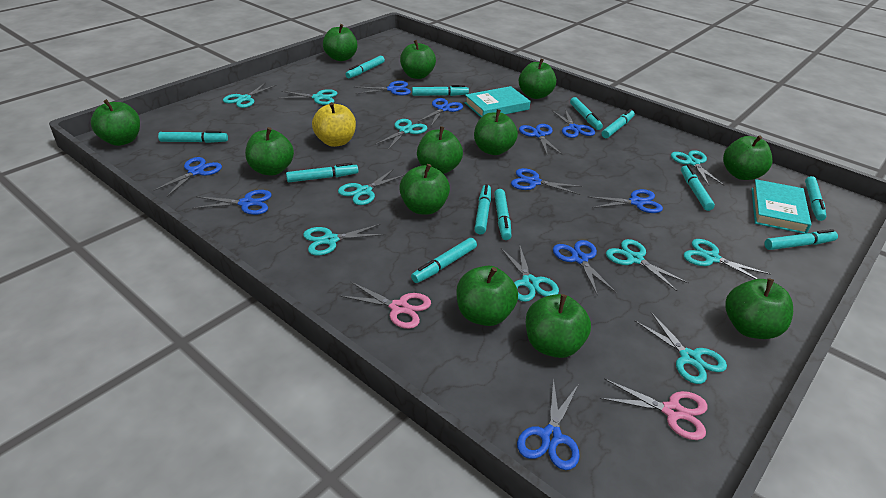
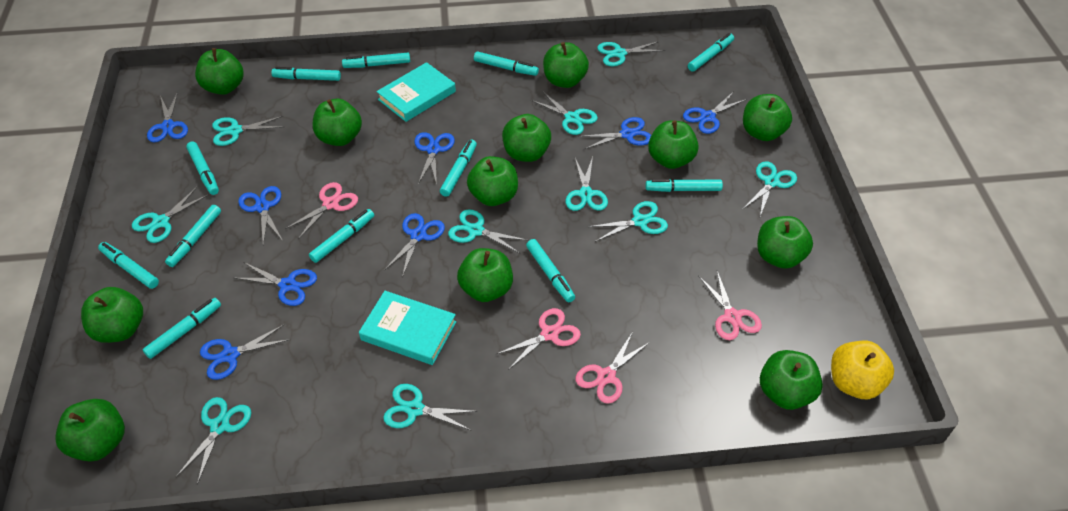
blue scissors: [153,157,222,197] [192,190,272,215] [354,81,411,96] [418,98,463,126] [511,168,583,195] [517,377,580,470] [519,124,562,155] [552,109,595,138] [553,240,616,294] [587,189,663,213] = 10 -> [147,92,188,142] [200,325,290,380] [235,262,317,306] [238,186,283,245] [384,213,445,277] [414,132,455,185] [578,117,651,149] [683,91,747,134] = 8
pink scissors: [340,281,431,329] [599,379,707,440] = 2 -> [285,182,358,239] [497,308,581,370] [576,333,650,404] [699,271,762,340] = 4

